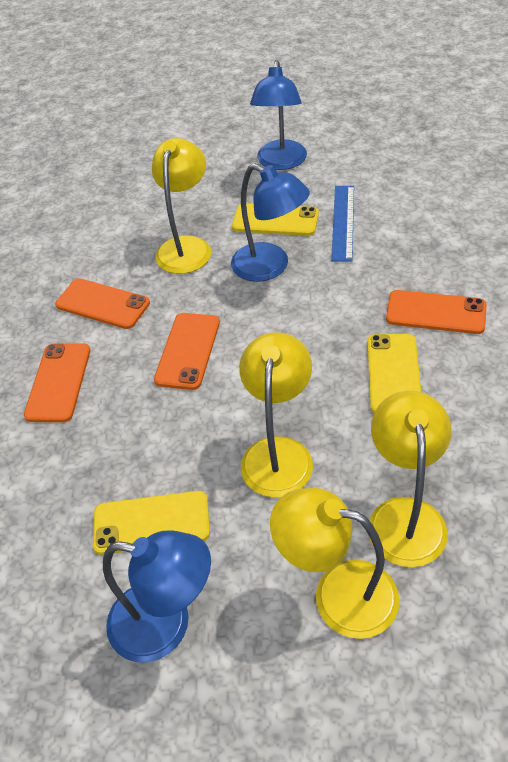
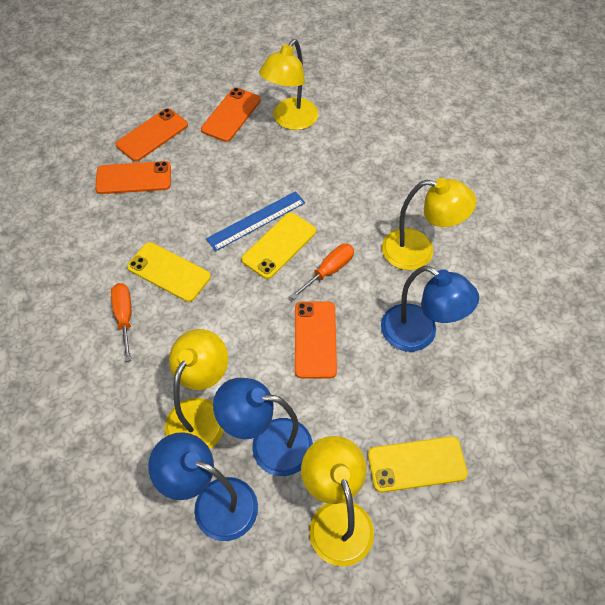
orange screwdriver: none = 0 -> [111,283,132,362] [290,244,354,299] = 2

